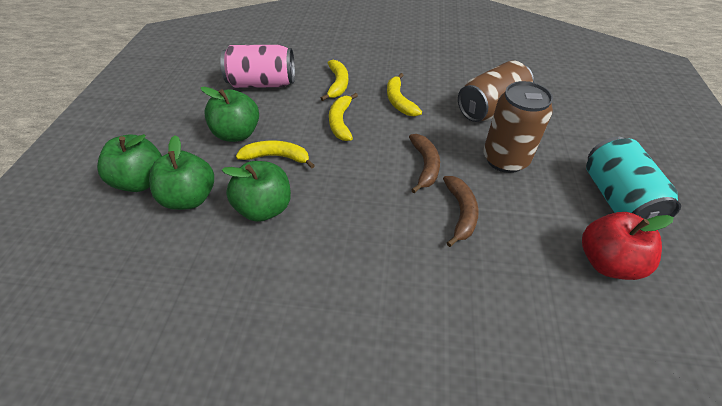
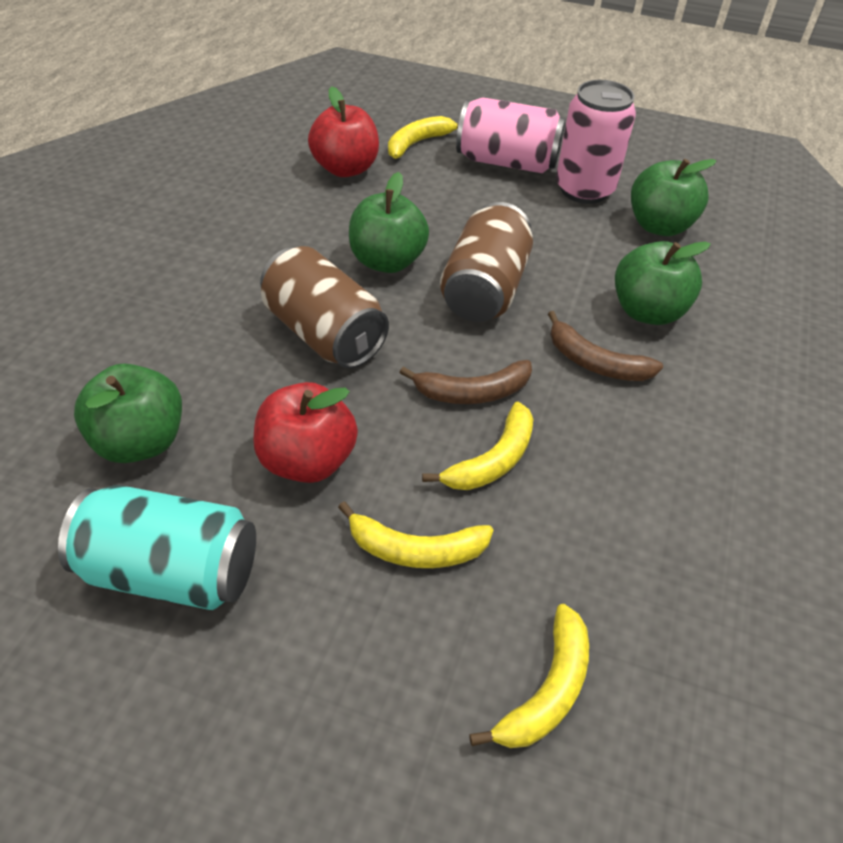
pink can: [221,45,295,88] = 1 -> [456,97,565,173] [556,80,636,204] = 2
red apple: [582,212,674,280] = 1 -> [253,382,358,483] [308,86,379,177] = 2

